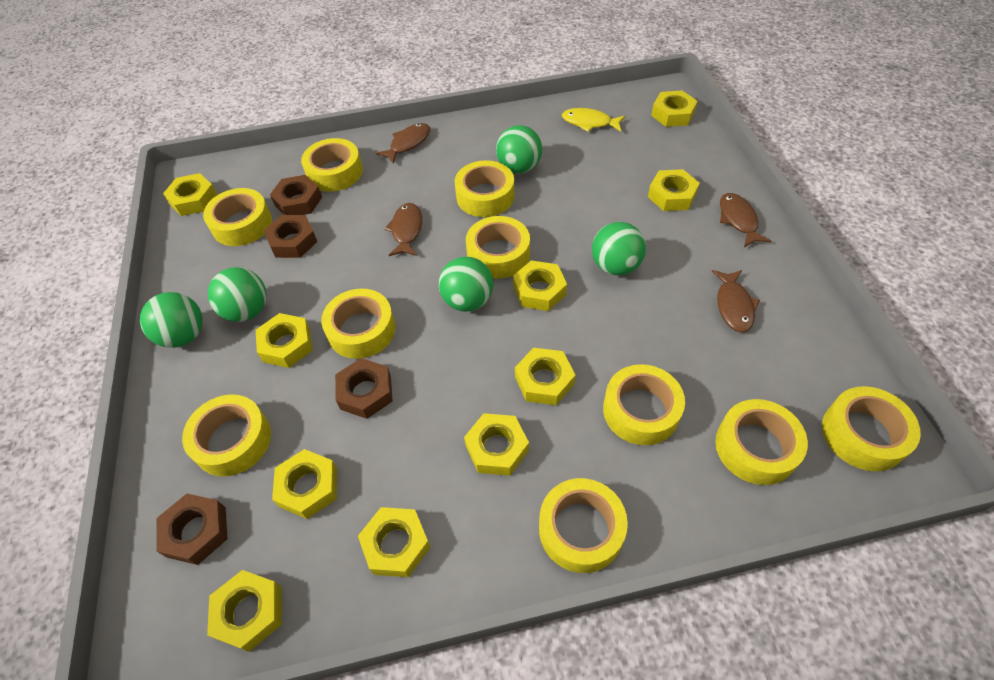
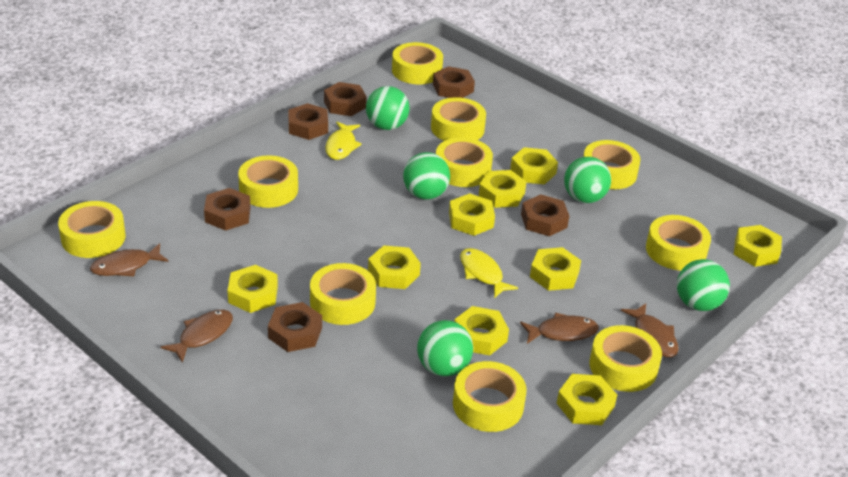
brown nut: [156,494,228,565] [264,215,317,258] [270,175,322,215] [335,358,393,419] = 4 -> [204,188,251,231] [268,302,322,352] [288,103,328,140] [324,82,367,116] [433,66,475,98] [521,194,569,236] = 6
yellow fish: [562,108,625,132] = 1 -> [325,122,362,160] [460,248,518,298] = 2
yellow nut: [163,173,217,216] [207,570,282,652] [256,313,313,368] [272,449,337,519] [358,507,431,577] [464,413,529,476] [513,260,567,311] [515,348,576,405] [648,169,700,211] [651,90,698,127] = 10 -> [227,265,278,313] [368,245,421,289] [449,193,495,236] [454,306,509,355] [479,170,527,208] [510,147,558,185] [530,247,581,291] [557,374,617,425] [734,225,782,267] = 9

